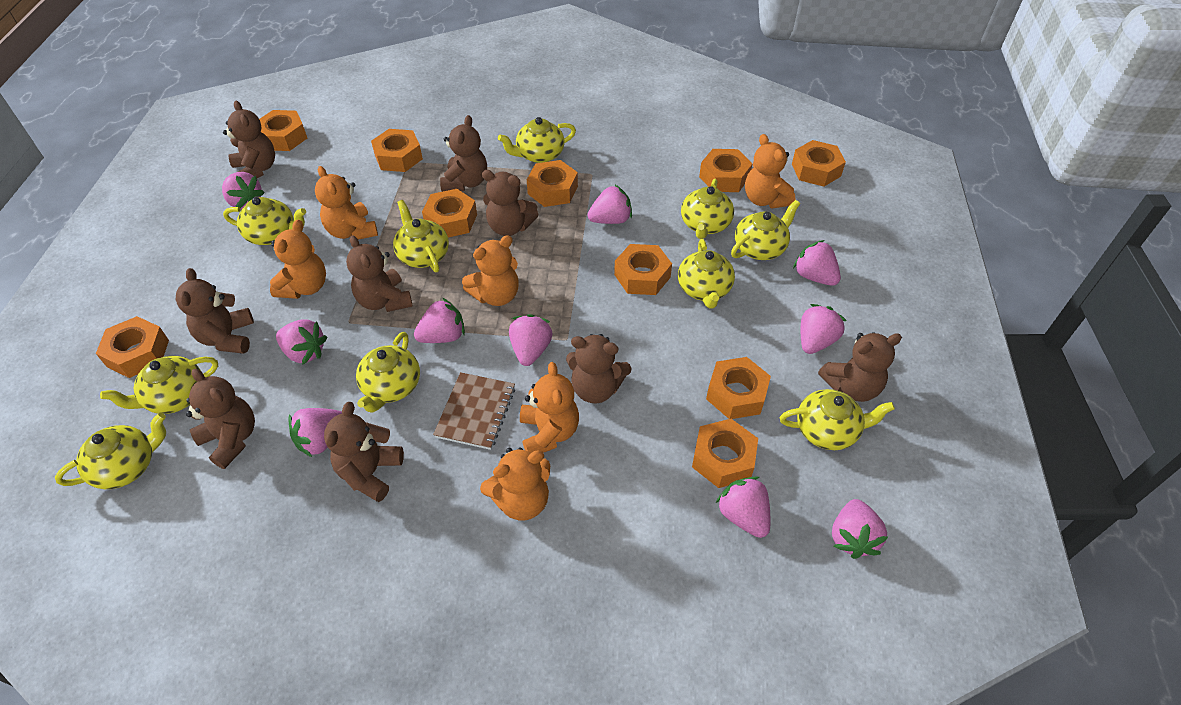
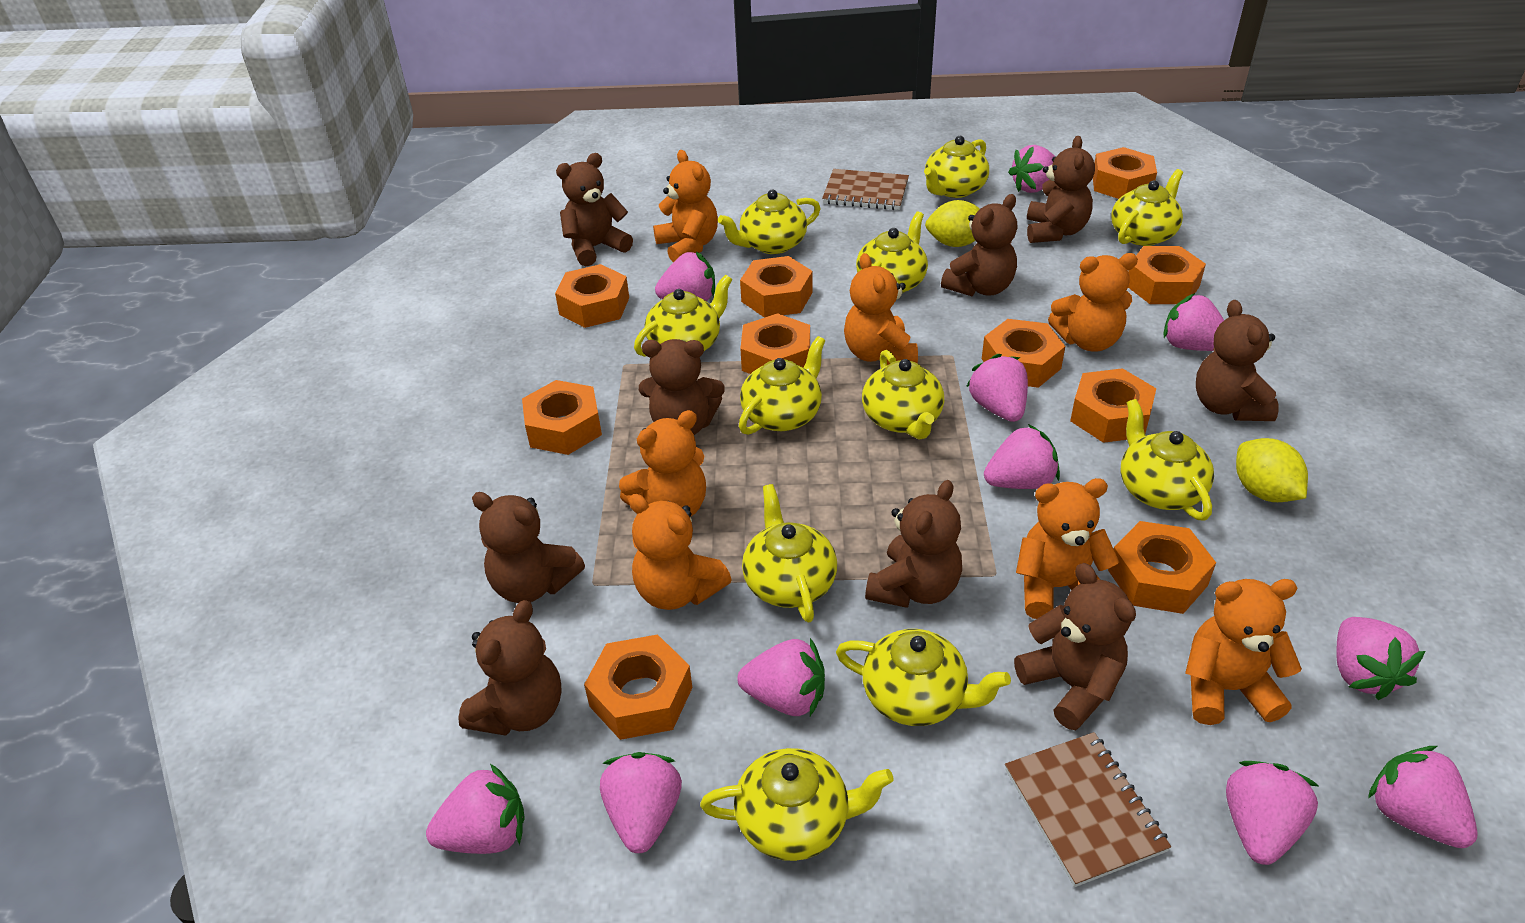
brown notebook: [433,372,515,450] = 1 -> [822,169,909,210] [1005,732,1171,887] = 2
orange teddy bear: [270,220,326,299] [315,166,378,240] [462,235,519,306] [480,447,550,521] [520,362,579,453] [745,134,796,208] = 6 -> [619,410,706,516] [629,494,732,610] [653,150,718,262] [844,253,918,365] [1016,478,1119,619] [1048,253,1138,352] [1185,579,1302,725] = 7
pink strawberry: [222,172,265,210] [276,319,327,365] [288,408,342,457] [414,298,465,343] [509,314,552,366] [587,184,632,224] [716,476,770,538] [793,240,841,286] [801,304,846,354] [832,499,888,559] = 10 -> [426,764,525,854] [600,752,682,853] [655,251,715,301] [737,638,825,716] [966,354,1028,422] [984,424,1060,489] [1008,145,1055,193] [1163,293,1224,351] [1226,761,1320,865] [1336,617,1425,700] [1368,746,1477,848] = 11
yellow lemon: none = 0 -> [925,200,980,247] [1236,438,1308,502] = 2
yellow teapot: [55,413,166,489] [100,356,218,414] [223,197,306,245] [356,332,420,413] [393,200,449,272] [498,117,576,163] [678,239,735,309] [681,179,734,239] [731,200,800,260] [780,389,895,450] = 10 -> [634,275,732,357] [700,748,894,861] [718,190,821,254] [739,336,825,435] [742,484,837,623] [836,629,1011,726] [856,212,928,293] [862,350,944,440] [924,136,989,198] [1111,169,1183,246] [1121,399,1214,520] = 11

